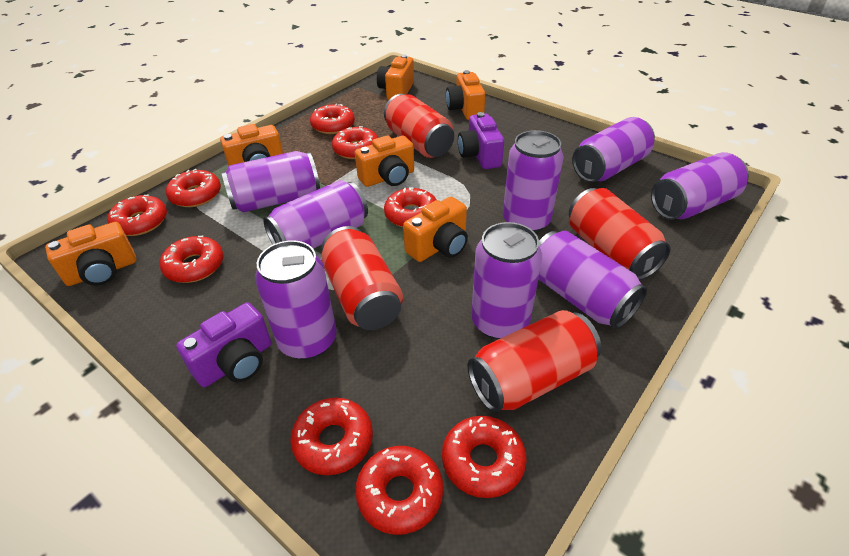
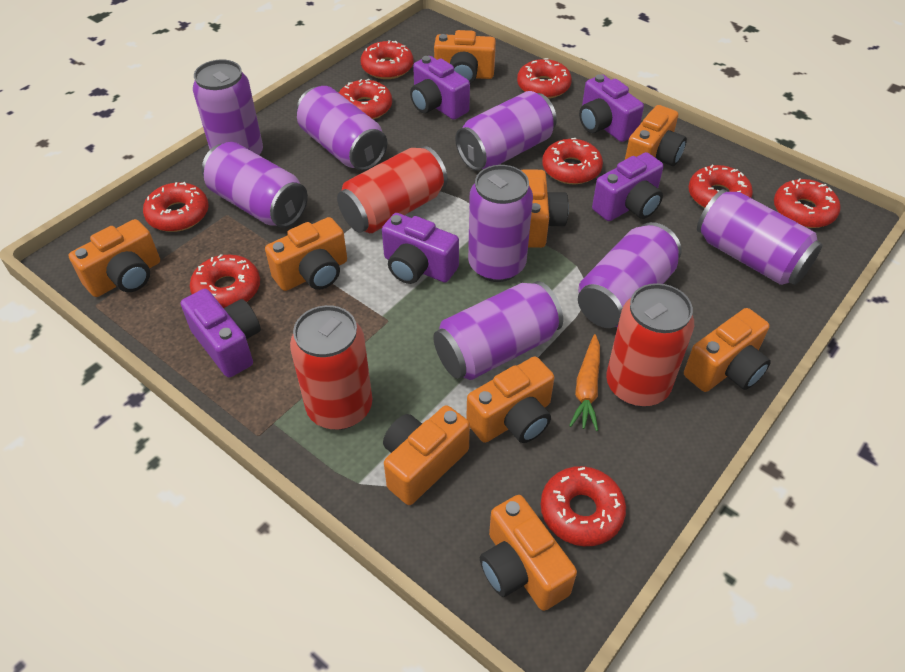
orange camera: [45,222,136,286] [220,124,283,166] [355,135,414,187] [377,55,414,100] [403,197,468,262] [446,70,485,120] = 6 -> [69,219,160,297] [265,217,347,291] [383,405,470,505] [434,30,496,84] [466,357,554,443] [480,495,577,611] [521,169,569,248] [625,105,687,166] [684,308,771,392] = 9
orange carrot: none = 0 -> [569,334,600,431] = 1
purple camera: [176,302,271,387] [458,112,504,169] = 2 -> [181,289,261,378] [382,213,459,284] [410,56,470,120] [579,74,644,142] [592,152,664,221] = 5
red can: [321,226,403,330] [384,94,454,158] [467,310,601,413] [569,188,671,280] = 4 -> [290,305,372,430] [337,146,447,233] [606,283,694,407] = 3

